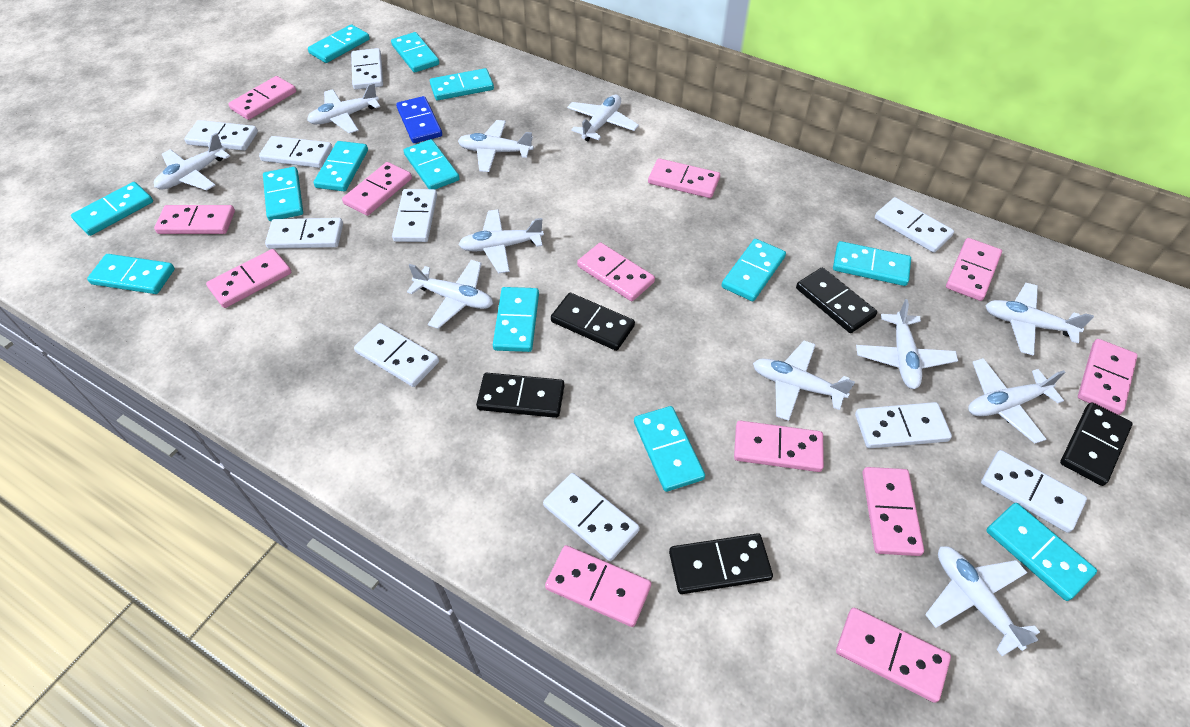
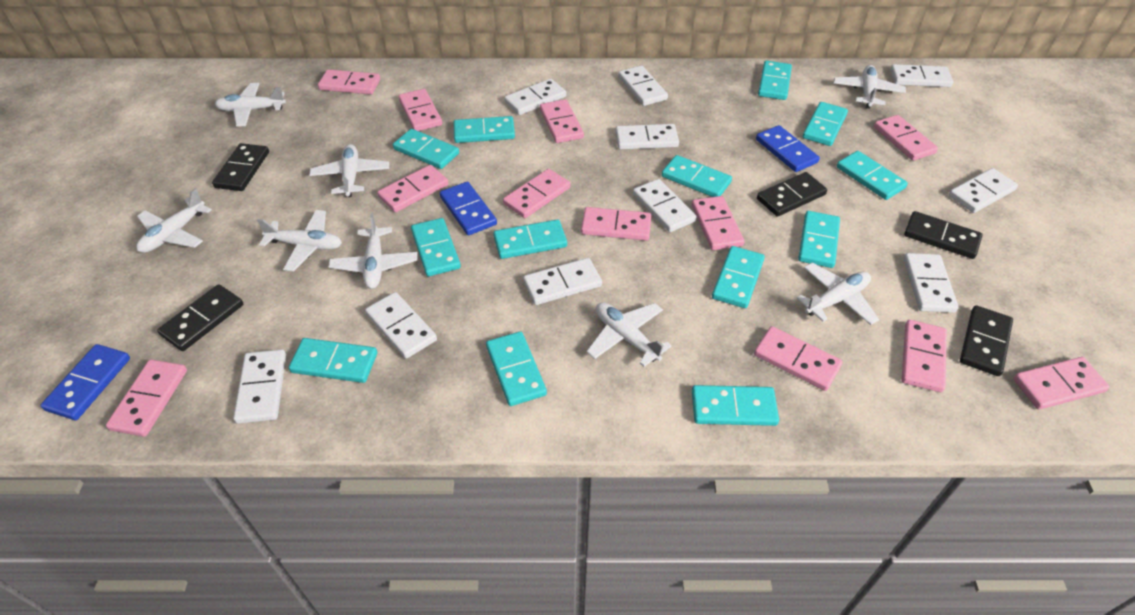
blue domino: [396,96,442,143] = 1 -> [40,344,130,420] [440,182,497,235] [756,125,820,172] = 3
white plane: [154,133,230,191] [307,83,380,134] [407,260,493,329] [458,120,533,172] [459,209,544,274] [567,95,639,141] [753,341,855,421] [856,299,958,389] [925,546,1040,656] [968,358,1065,444] [985,283,1094,356] = 11 -> [136,188,212,253] [215,83,286,127] [257,210,342,272] [309,144,389,197] [329,213,418,289] [587,302,671,367] [797,263,879,325] [834,65,906,109] = 8

